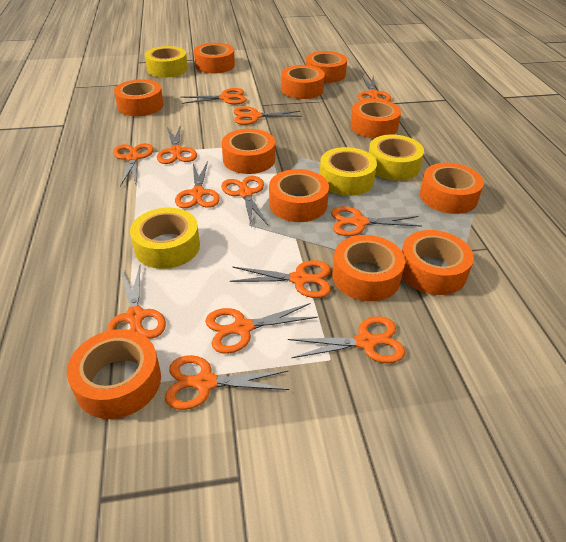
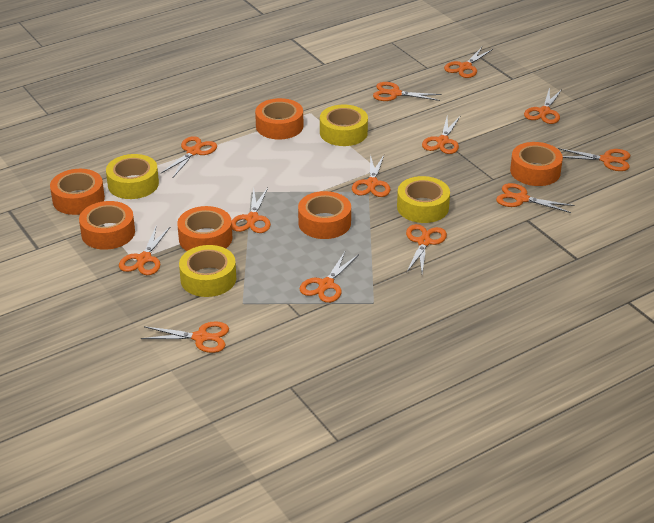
orange tape: [67,329,161,419] [114,79,164,116] [194,43,235,73] [222,129,275,174] [269,169,329,222] [281,65,325,99] [306,51,347,83] [332,235,405,301] [351,99,401,138] [402,230,474,295] [420,163,484,214] = 11 -> [50,169,105,215] [79,201,135,250] [177,206,233,251] [255,98,303,140] [298,191,351,239] [510,142,563,186] = 6

